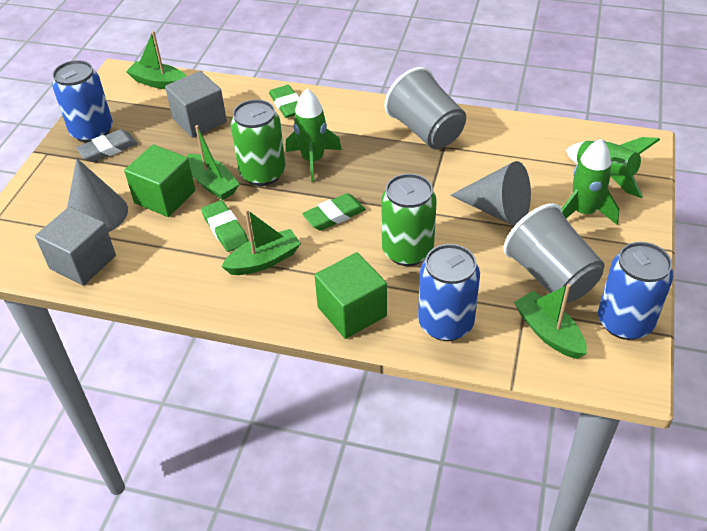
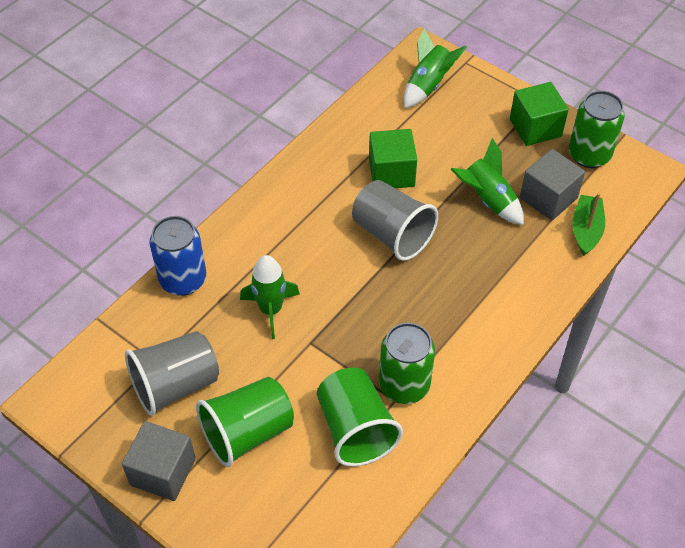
blue can: [52,60,113,143] [418,244,480,341] [598,242,673,340] = 3 -> [150,216,206,296] = 1
green boat: [126,31,187,89] [187,125,240,200] [221,209,301,275] [514,284,587,359] = 4 -> [572,193,605,256] = 1
green cup: none = 0 -> [196,377,294,467] [317,368,403,467] = 2
green eraser: [201,200,248,252] [269,85,299,118] [302,193,366,231] = 3 -> none = 0
grey cone: [67,158,128,232] [450,161,531,226] = 2 -> none = 0
grey eraser: [76,129,138,162] = 1 -> none = 0

